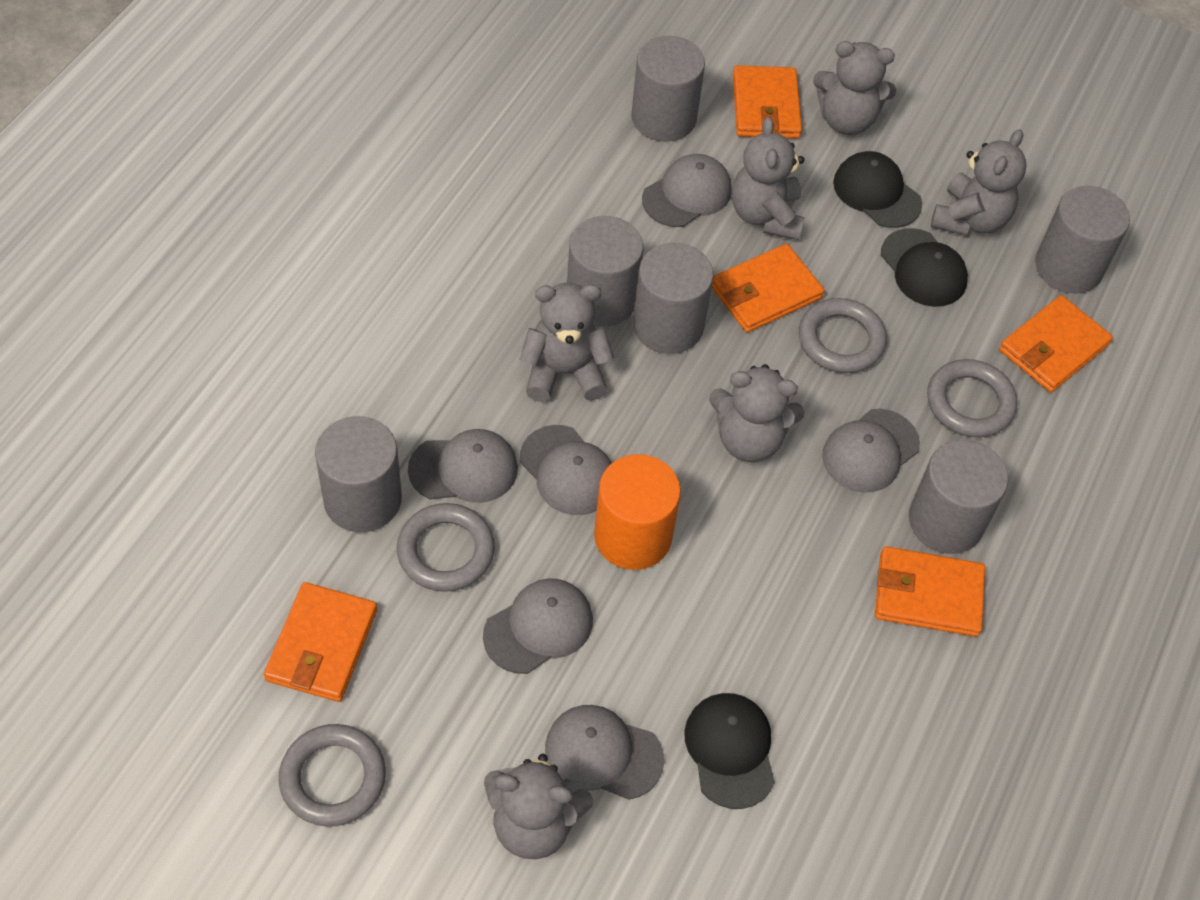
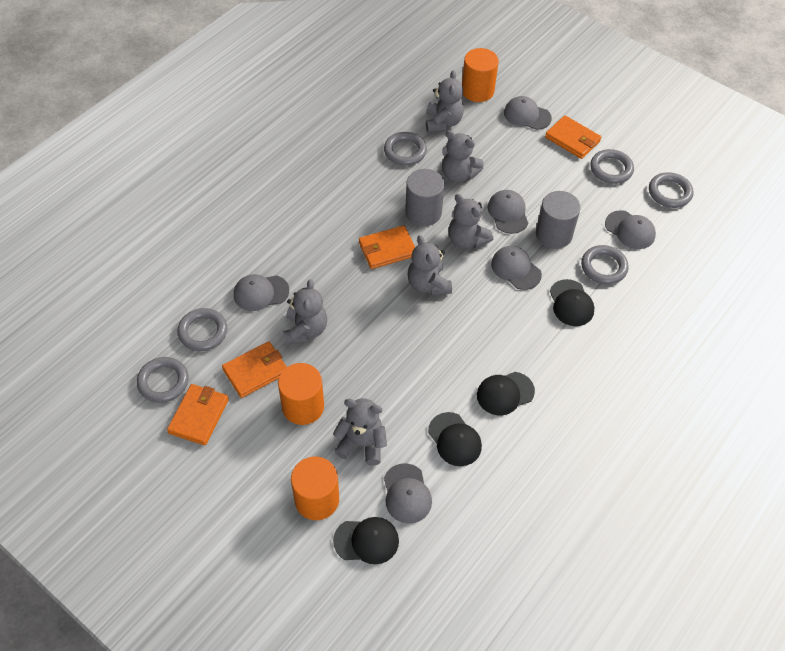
black cap: [684,693,775,809] [833,151,922,228] [881,228,968,307] = 3 -> [333,517,399,564] [428,412,482,466] [477,372,535,415] [550,279,594,326] = 4
grey cylinder: [315,416,402,532] [567,216,643,327] [631,36,705,142] [633,243,714,354] [909,440,1008,554] [1035,186,1130,294] = 6 -> [405,169,444,226] [536,191,581,249] = 2
grey ring: [278,724,386,827] [397,503,495,592] [799,298,887,373] [927,359,1017,437] = 4 -> [137,357,189,403] [177,308,227,351] [384,132,427,166] [581,245,628,285] [590,149,634,184] [649,172,693,208] = 6
orange cylinder: [594,454,681,570] = 1 -> [278,363,324,425] [291,457,339,520] [462,48,499,102] = 3
orange wallet: [264,582,377,702] [712,244,825,332] [733,65,802,139] [875,546,985,637] [999,295,1113,392] = 5 -> [167,384,229,445] [222,341,287,398] [359,225,415,269] [545,115,601,159] = 4

